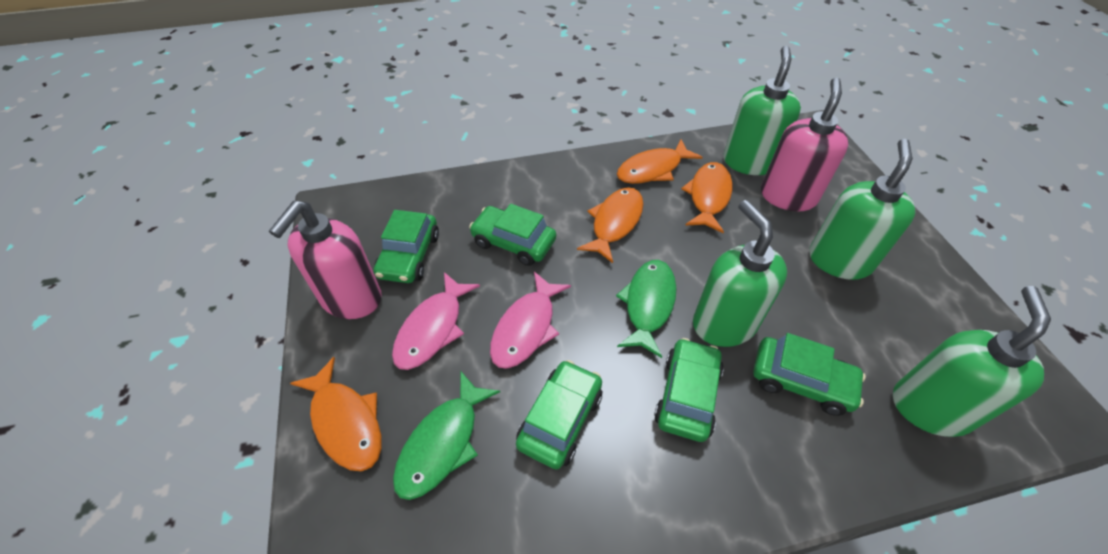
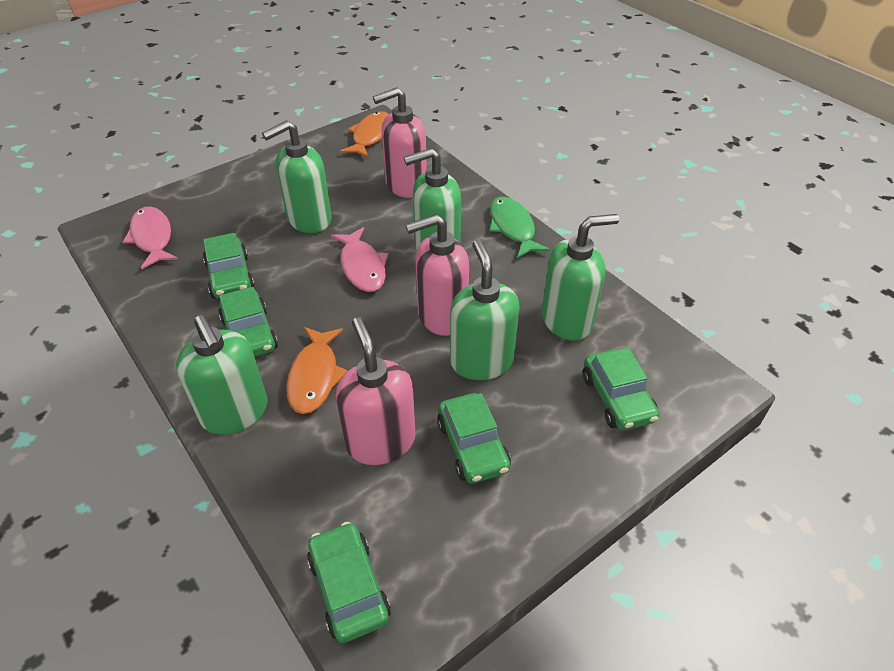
green fish: [393,372,500,500] [616,260,677,358] = 2 -> [489,197,550,258] = 1
green soap dispenser: [693,200,787,347] [723,46,801,175] [810,139,916,280] [893,286,1051,437] = 4 -> [176,315,267,435] [262,120,332,233] [404,148,461,250] [450,240,520,380] [542,214,619,341] = 5
orange fish: [290,357,382,471] [577,187,643,263] [617,139,702,184] [681,162,732,233] = 4 -> [286,327,347,414] [340,112,389,158] = 2
pink soap dispenser: [269,201,382,319] [761,77,849,211] = 2 -> [336,317,416,465] [373,87,427,198] [406,214,469,336] = 3

